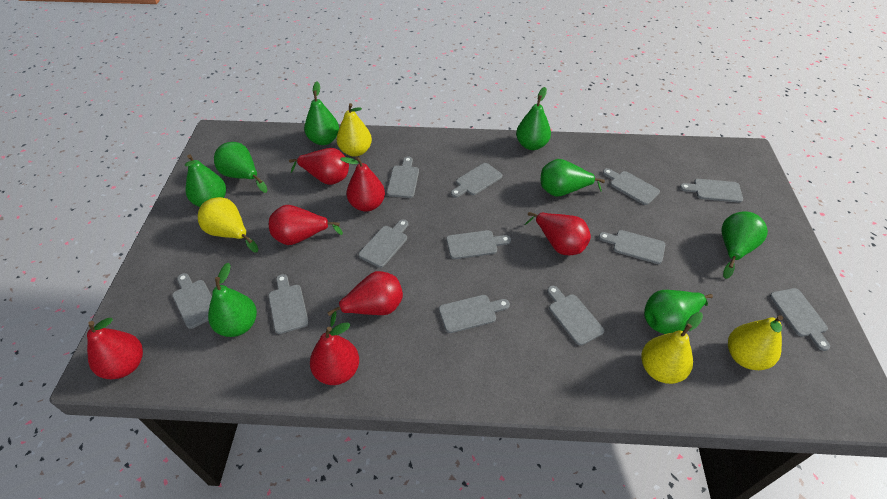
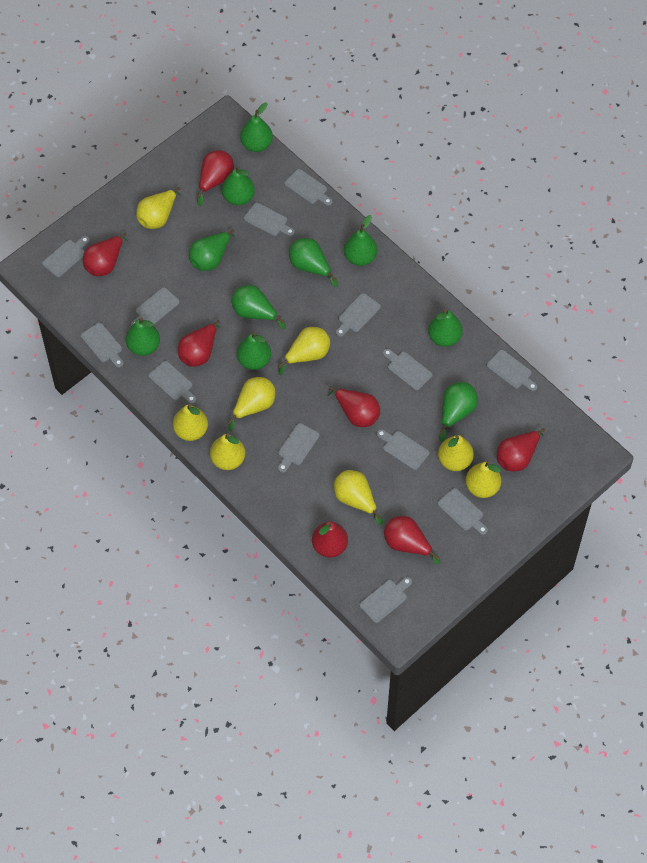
green pear: [185,155,226,207] [208,263,257,337] [214,142,267,193] [304,82,339,145] [516,87,551,150] [541,159,605,197] [644,290,713,334] [721,211,768,279] = 8 -> [125,318,160,356] [189,229,235,271] [222,166,255,206] [231,285,286,329] [237,332,271,370] [240,103,273,152] [289,238,338,287] [344,215,377,266] [428,309,463,347] [439,382,478,442] = 10
grey cutting board: [172,273,212,329] [268,274,309,334] [359,219,408,268] [387,156,419,198] [439,295,510,333] [446,230,511,259] [451,163,502,198] [547,286,604,346] [599,230,665,264] [603,168,660,205] [680,179,743,203] [770,288,830,351] = 12 -> [42,236,90,278] [81,323,124,368] [131,287,180,326] [148,361,196,404] [244,202,295,236] [278,423,320,473] [284,169,333,206] [336,293,381,337] [359,577,412,623] [377,429,430,470] [383,349,433,391] [437,488,488,535] [487,350,538,391] = 13
yellow pear: [198,197,258,252] [336,103,372,157] [641,312,703,384] [728,315,783,370] = 4 -> [136,187,181,229] [173,404,208,441] [210,433,245,470] [228,377,276,431] [278,327,330,375] [334,470,383,525] [438,435,474,471] [466,461,501,498] = 8

